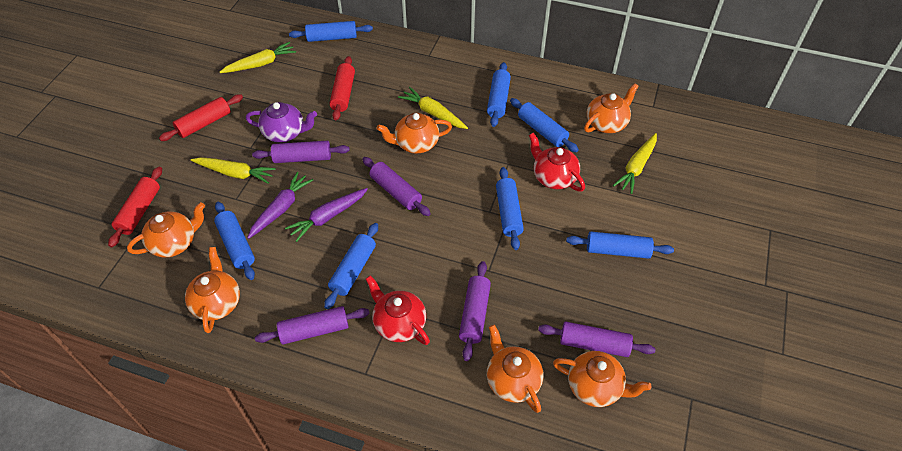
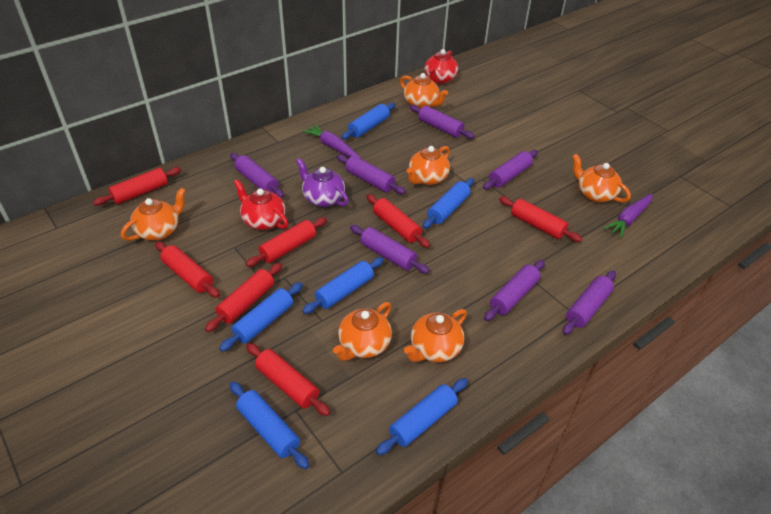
blue rolling pin: [214,202,255,280] [289,21,373,42] [324,223,378,309] [487,62,511,127] [496,167,524,250] [510,98,579,152] [566,231,674,259] = 7 -> [219,282,303,352] [229,382,309,469] [302,257,384,314] [341,103,395,139] [376,378,468,455] [423,178,474,229] = 6
purple rolling pin: [252,141,350,163] [255,306,370,344] [362,157,431,216] [459,261,491,361] [538,322,655,357] = 5 -> [230,153,284,198] [337,154,406,194] [350,225,430,274] [410,105,474,139] [483,150,538,190] [484,260,545,321] [563,271,616,335] = 7
red rolling pin: [108,167,162,247] [159,94,243,141] [330,56,355,121] = 3 -> [93,167,181,206] [155,242,220,298] [205,263,282,332] [246,217,327,267] [246,343,330,416] [366,194,430,248] [499,197,582,242] = 7
yellow carrot: [191,157,276,184] [220,42,296,73] [398,87,468,129] [613,133,657,194] = 4 -> none = 0

